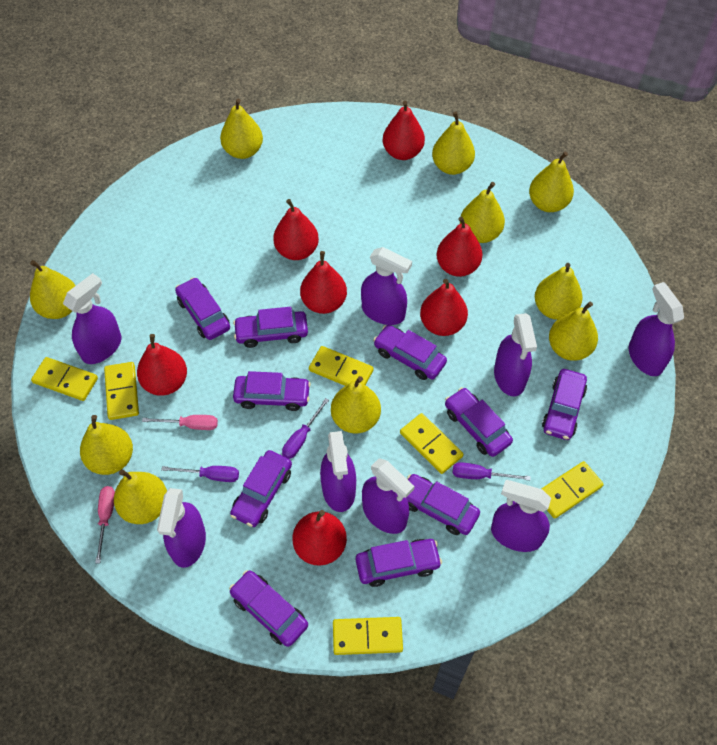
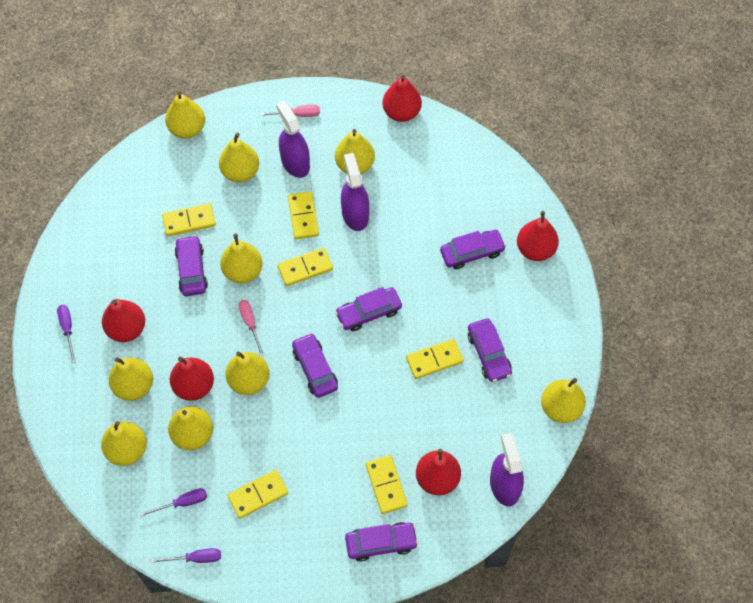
purple car: [175,277,230,340] [229,570,308,647] [230,450,292,527] [233,307,308,348] [233,371,311,411] [356,539,442,587] [373,325,447,380] [406,474,480,535] [445,387,513,457] [542,369,587,440] = 10 -> [175,235,208,296] [292,333,338,398] [335,287,402,331] [345,522,418,562] [440,230,506,269] [468,318,512,382] = 6
purple spray bottle: [63,273,122,364] [157,488,206,568] [320,431,356,512] [361,247,412,325] [362,458,414,534] [491,480,551,552] [494,313,537,396] [629,282,684,376] = 8 -> [276,101,310,178] [341,153,369,231] [490,433,524,506] = 3
red pear: [137,334,187,396] [273,199,319,260] [293,510,347,565] [300,251,347,314] [383,101,425,160] [420,279,468,336] [437,217,483,277] = 7 -> [102,299,145,342] [170,357,214,401] [382,75,422,122] [416,449,461,495] [517,211,559,261] = 5
yellow pear: [30,260,75,319] [80,415,133,475] [114,469,167,524] [220,99,263,159] [331,376,381,434] [432,112,475,175] [460,182,505,243] [529,151,574,212] [535,263,583,320] [549,302,598,361] = 10 -> [101,421,147,466] [109,357,153,401] [165,92,205,139] [168,406,213,450] [219,133,259,182] [220,233,262,283] [225,352,269,395] [335,129,375,174] [541,378,586,423] = 9

